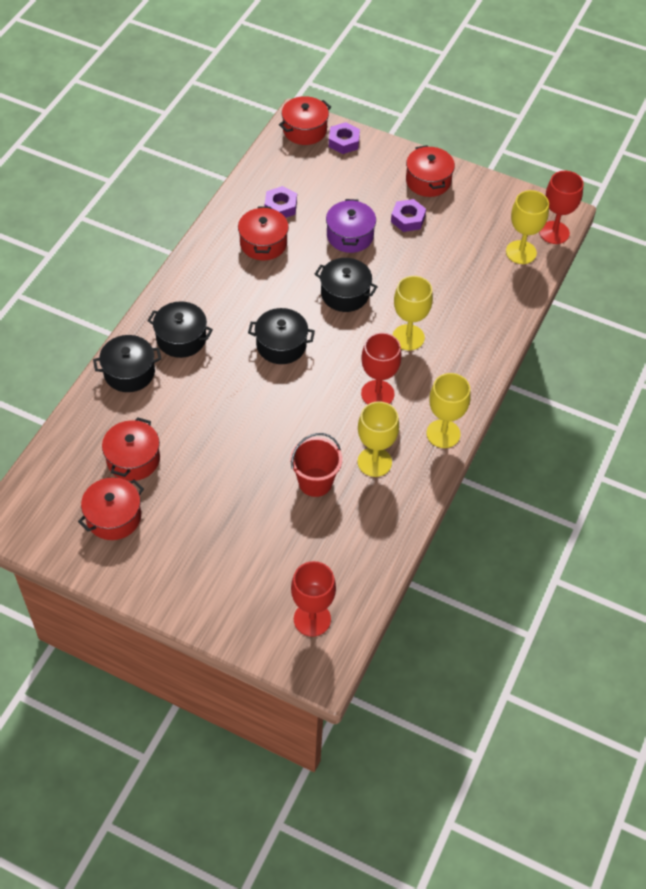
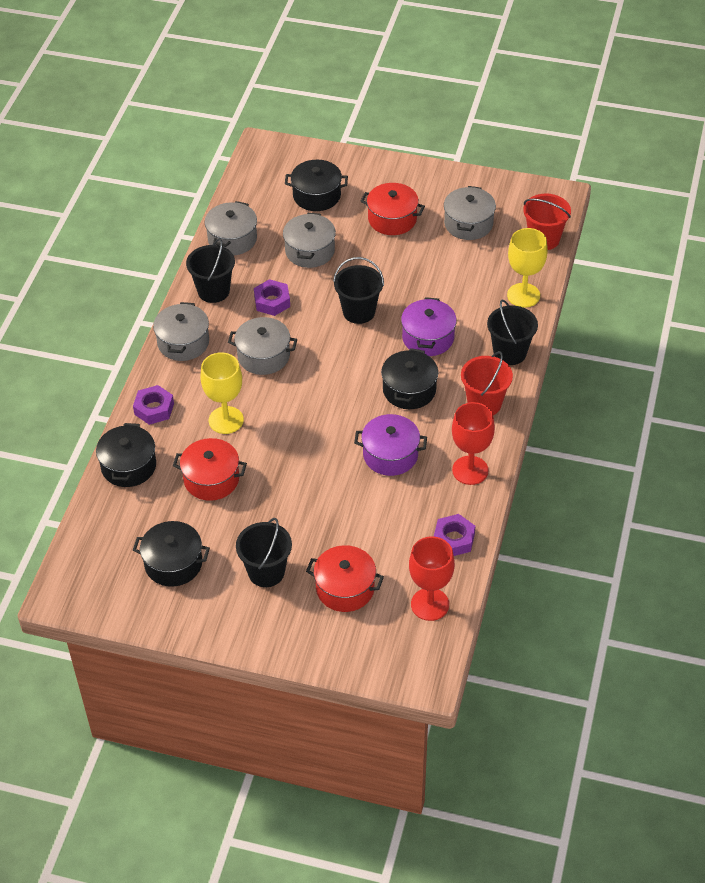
black bucket: none = 0 -> [186,238,235,303] [236,518,292,587] [333,257,384,324] [487,300,538,365] = 4
grey pot: none = 0 -> [153,302,209,361] [205,201,257,255] [228,317,297,375] [283,213,336,268] [444,186,496,240] = 5
purple pot: [326,199,376,253] = 1 -> [354,414,427,476] [401,297,457,356] = 2
red bucket: [290,433,342,497] = 1 -> [461,351,513,415] [523,194,571,250] = 2
red goblet: [291,561,336,637] [361,332,402,404] [539,171,584,244] = 3 -> [409,536,455,621] [452,402,495,485] = 2
red pot: [78,477,144,540] [102,417,160,481] [238,206,289,261] [279,96,331,145] [406,145,455,197] = 5 -> [173,438,247,501] [306,545,384,612] [361,183,425,235] = 3
yellow goblet: [358,401,399,477] [393,276,433,350] [426,373,471,448] [506,190,549,264] = 4 -> [200,352,244,434] [507,228,548,308] = 2

